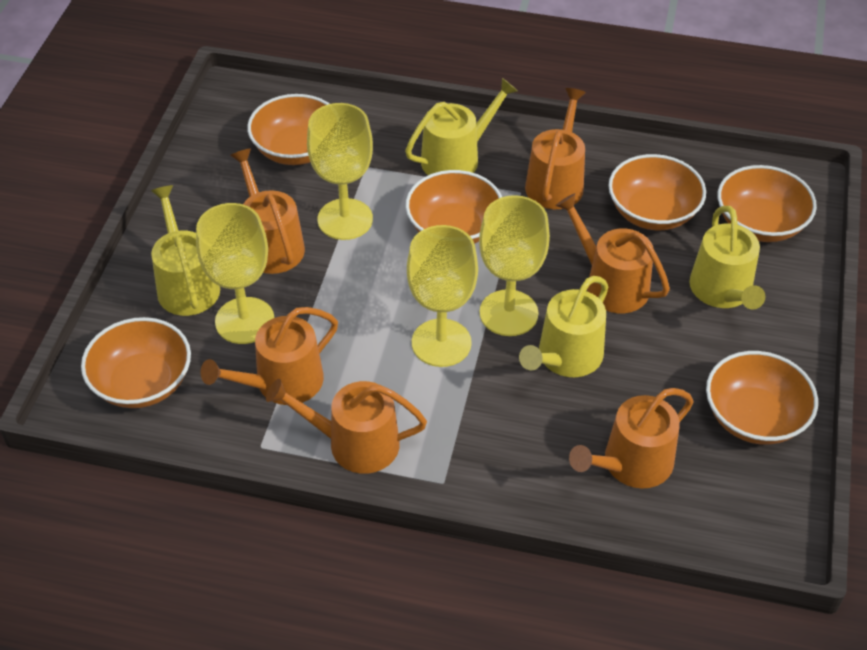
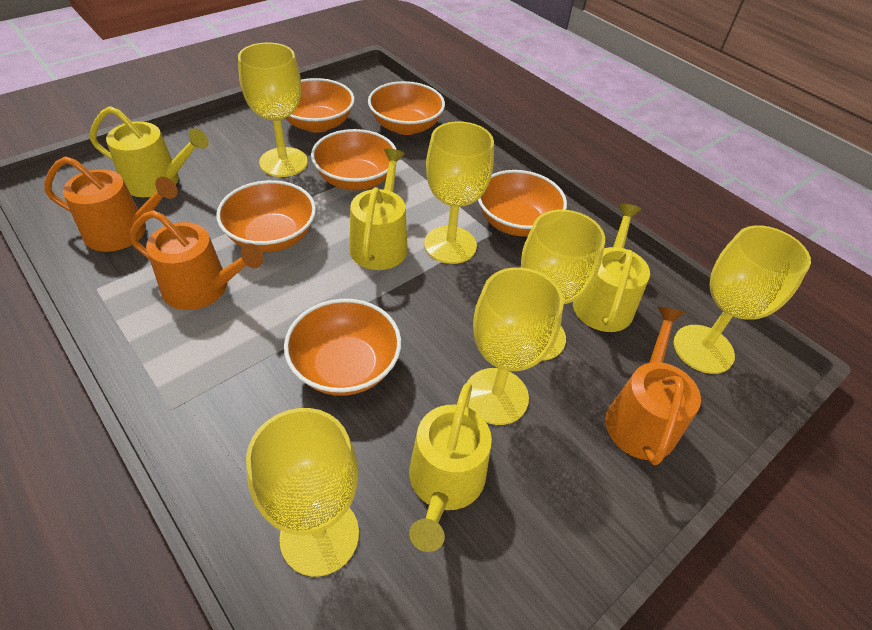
orange watering can: [201,307,338,405] [230,148,305,274] [266,379,427,474] [525,88,586,209] [555,193,670,313] [569,388,694,488] = 6 -> [44,156,178,252] [130,210,263,310] [605,307,701,465] = 3
yellow goblet: [196,203,274,344] [307,103,373,240] [407,225,478,367] [479,195,550,336] = 4 -> [238,42,308,177] [246,408,359,577] [424,121,494,264] [467,267,564,425] [521,210,605,361] [674,225,811,374] = 6

